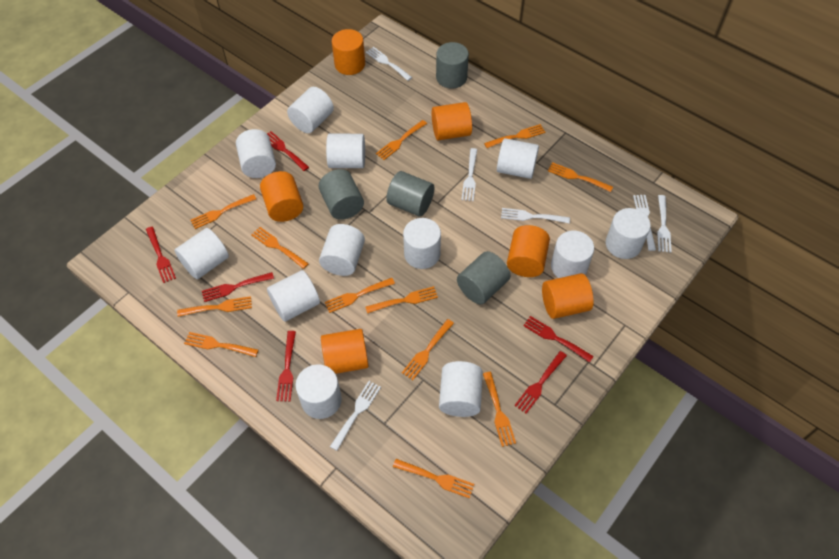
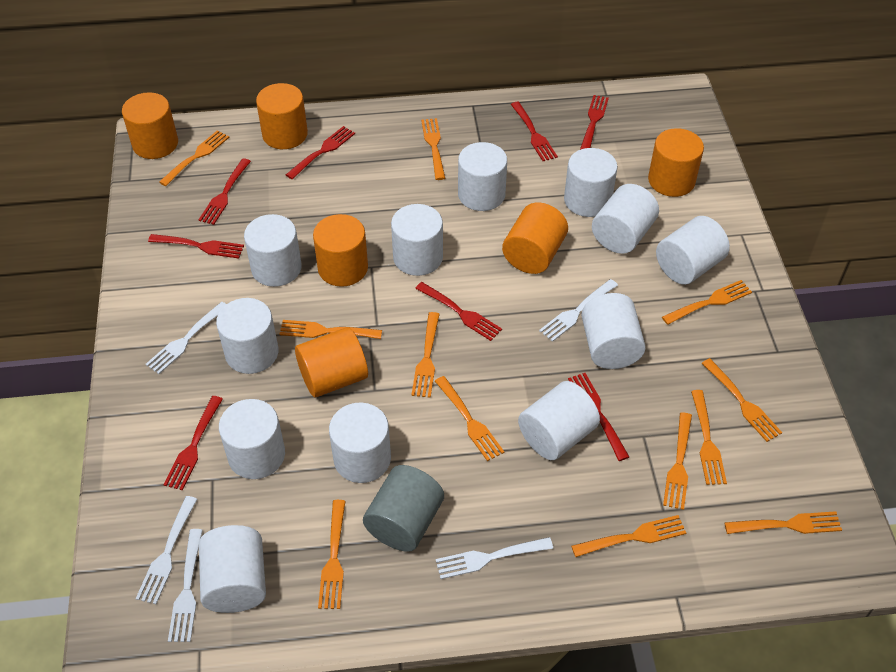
grey cylinder: [318,169,364,220] [386,171,434,216] [436,42,469,89] [457,251,510,304] = 4 -> [363,465,444,552] = 1
red fork: [146,227,176,283] [202,272,274,302] [267,131,309,171] [276,331,296,401] [514,351,567,414] [523,316,594,363] = 6 -> [148,234,244,258] [163,396,223,490] [199,158,251,225] [286,126,355,179] [415,282,502,341] [511,102,558,161] [568,373,629,461] [580,95,609,150] = 8
white fork: [330,381,381,451] [366,47,412,81] [461,148,477,201] [501,208,570,223] [633,195,656,251] [657,195,672,252] = 6 -> [135,496,197,604] [146,302,226,374] [168,529,203,642] [436,537,553,579] [539,279,618,342] = 5

